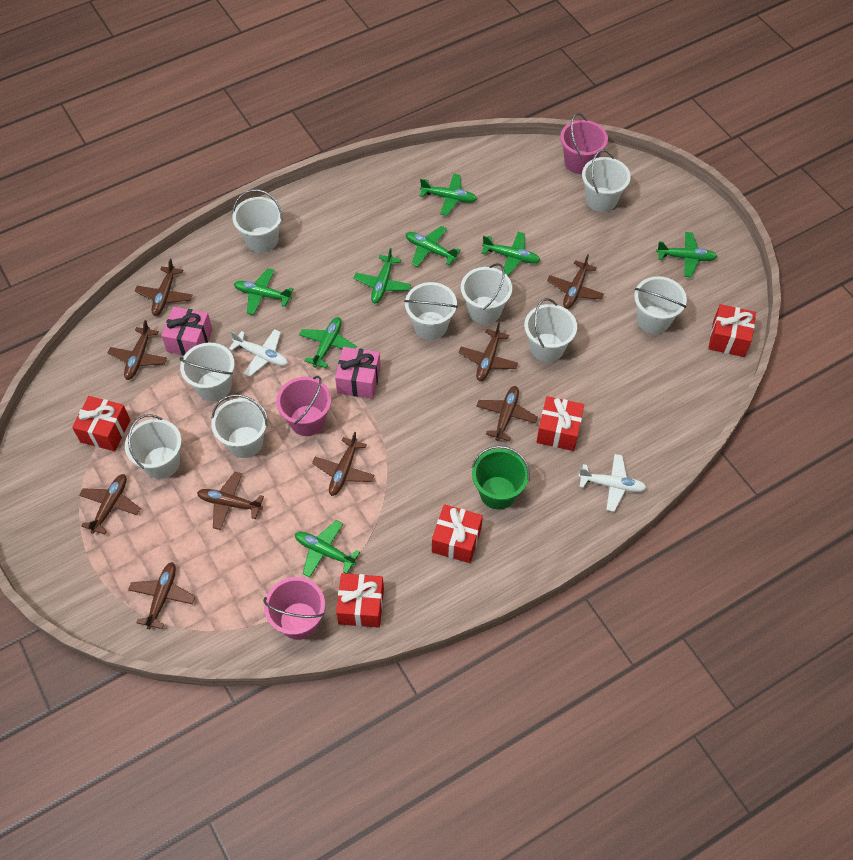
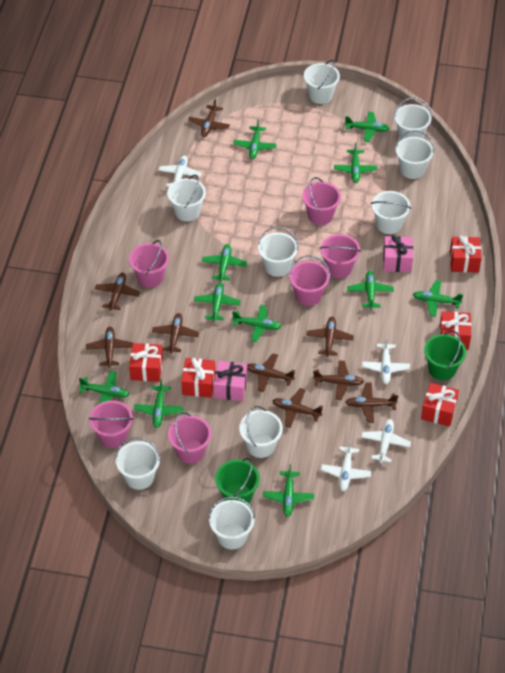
green bucket: [472,446,530,510] = 1 -> [215,458,260,504] [424,331,466,380] = 2
green plane: [234,268,293,315] [295,520,360,578] [299,317,357,368] [354,248,411,304] [406,226,461,267] [420,174,477,216] [481,232,540,276] [656,232,718,278] = 8 -> [79,371,130,404] [134,379,184,428] [194,282,241,322] [202,244,248,282] [232,305,282,342] [233,119,276,159] [263,464,314,517] [334,142,377,183] [345,111,390,142] [347,271,394,310] [413,280,463,317] = 11
pink bucket: [263,577,325,640] [276,376,331,436] [560,113,608,174] = 3 -> [89,400,134,448] [129,240,169,288] [168,412,211,464] [289,255,330,306] [302,177,341,225] [320,234,361,278] = 6
white plane: [229,329,288,377] [578,454,647,512] = 2 -> [158,156,202,187] [321,440,372,491] [361,419,411,463] [362,337,410,384] = 4

